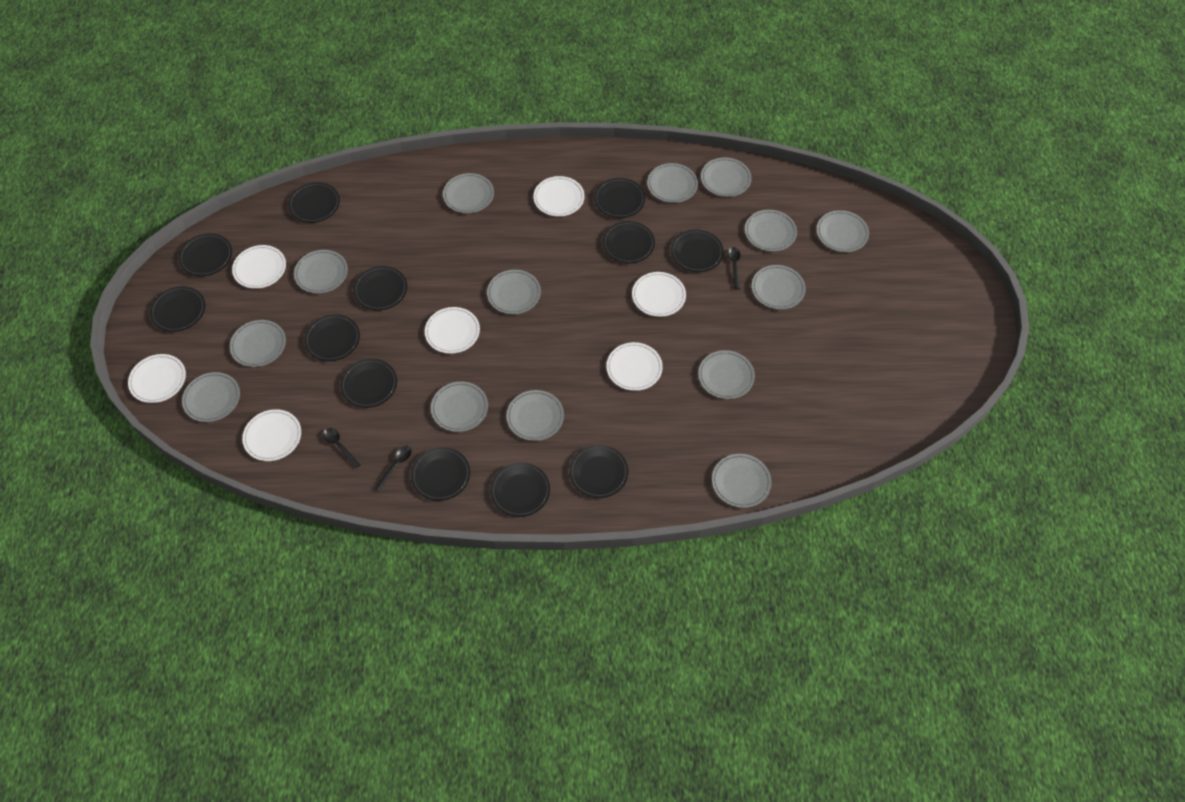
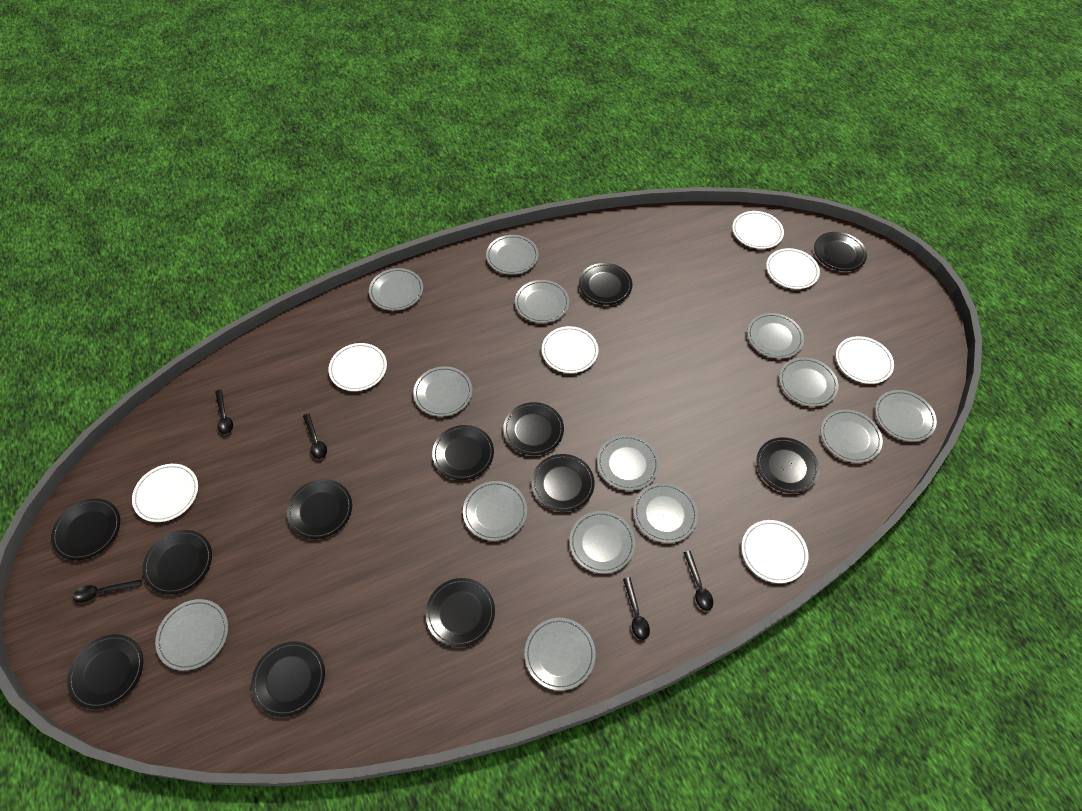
black spoon: [323,428,360,469] [374,446,411,491] [727,247,740,289] = 3 -> [73,580,142,603] [215,389,233,434] [303,413,327,459] [623,577,650,640] [684,551,713,611] = 5

